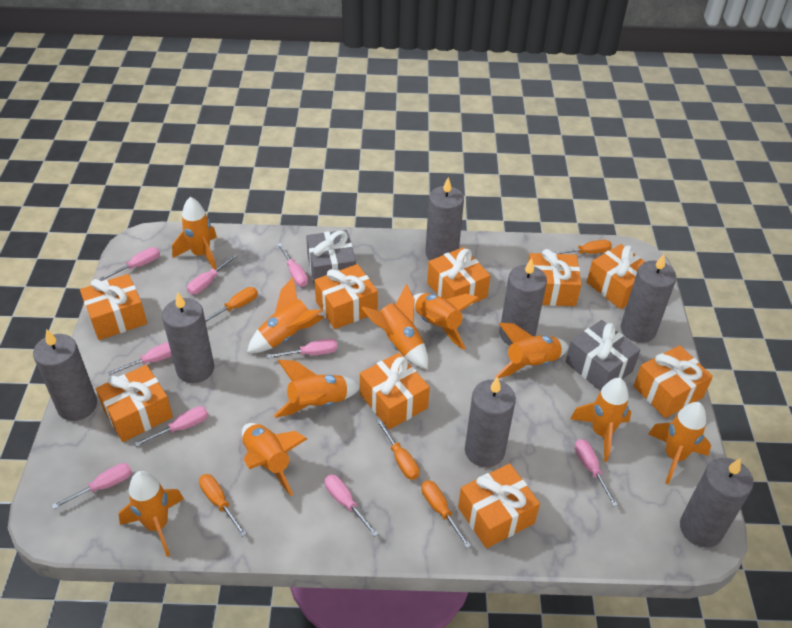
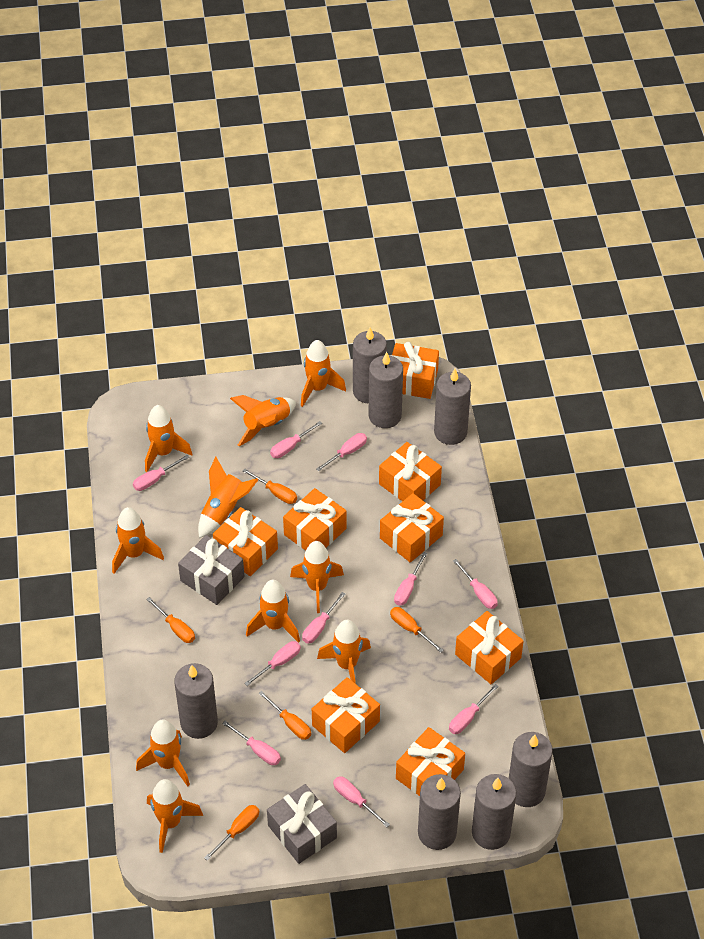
orange gift: [80,274,147,340] [96,365,173,442] [315,264,378,329] [360,353,430,429] [427,247,490,306] [458,463,540,548] [528,249,582,306] [587,244,645,309] [634,345,713,418] = 9 -> [213,507,278,576] [283,488,347,551] [312,677,380,753] [379,442,442,501] [380,493,444,562] [391,342,439,399] [396,727,465,796] [455,611,523,684] = 8
pink screwdriver: [51,463,132,509] [99,247,160,281] [108,342,172,376] [134,406,208,447] [187,255,238,294] [267,338,338,359] [277,243,308,287] [325,475,378,537] [575,439,618,507] = 9 -> [133,455,189,491] [222,721,281,765] [244,641,301,686] [270,421,322,458] [302,592,345,644] [316,433,367,472] [333,776,390,827] [394,552,427,606] [449,684,499,734] [453,559,498,609] = 10

